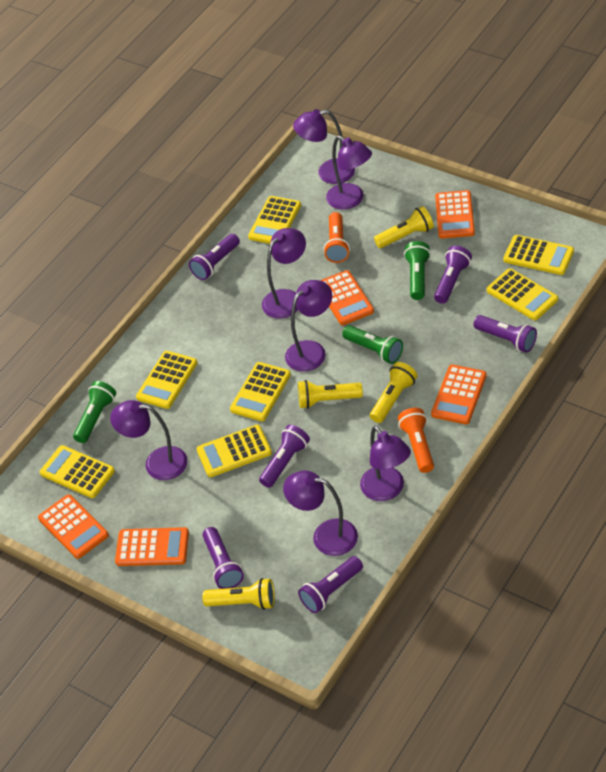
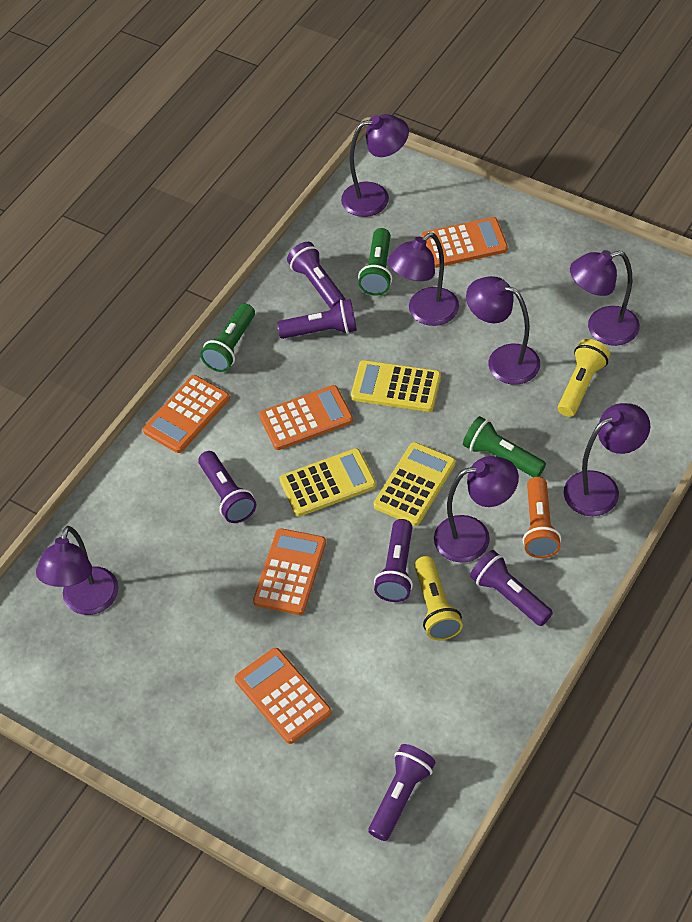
orange flashlight: [323,212,350,263] [398,408,434,473] = 2 -> [522,477,561,558] = 1
yellow calculator: [40,445,115,498] [136,351,197,409] [197,425,272,477] [230,362,291,421] [248,196,301,244] [487,268,558,320] [503,235,574,275] = 7 -> [280,448,376,516] [351,360,441,412] [374,442,456,526] = 3
yellow flashlight: [202,578,275,610] [298,380,363,409] [370,362,417,423] [374,206,434,248] = 4 -> [414,556,463,640] [558,339,610,417] = 2

